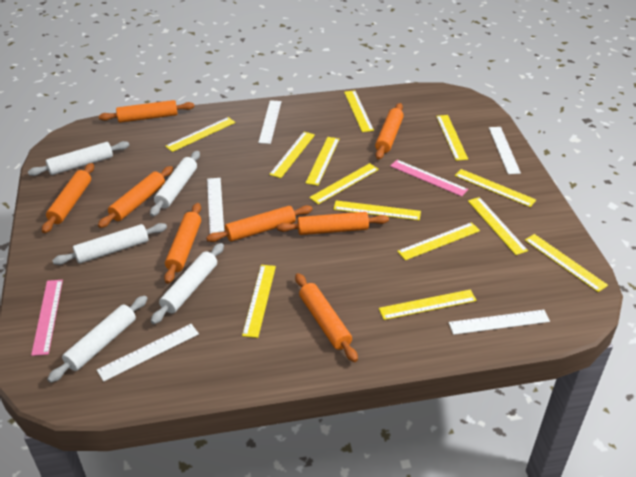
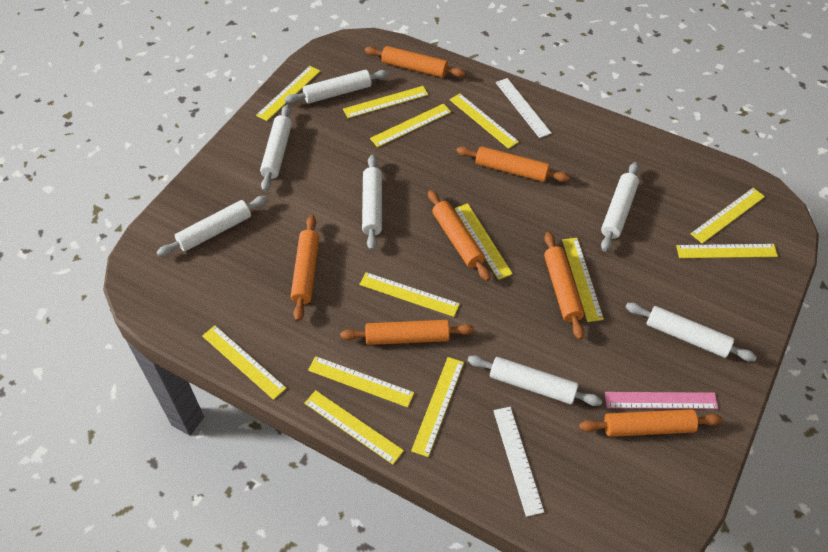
orange rolling pin: [42,163,94,233] [98,166,173,228] [99,100,195,123] [164,203,201,284] [206,205,313,242] [277,212,389,235] [295,273,358,362] [375,103,404,160] = 8 -> [291,215,319,322] [340,320,474,345] [365,46,466,78] [428,190,491,281] [456,146,570,182] [544,232,584,340] [579,409,723,437] = 7
pink ruler: [31,280,63,356] [390,160,468,197] = 2 -> [605,392,718,409] = 1
white rolling pin: [28,141,129,176] [47,296,147,383] [52,223,167,265] [150,151,200,217] [151,243,224,324] = 5 -> [156,196,268,257] [260,105,292,192] [285,70,389,103] [362,155,382,250] [467,355,602,406] [601,162,639,252] [626,303,757,362] = 7
white ruler: [97,324,199,382] [207,178,224,234] [258,100,281,144] [449,310,550,335] [489,127,521,174] = 5 -> [493,407,544,517] [496,78,552,138] = 2

